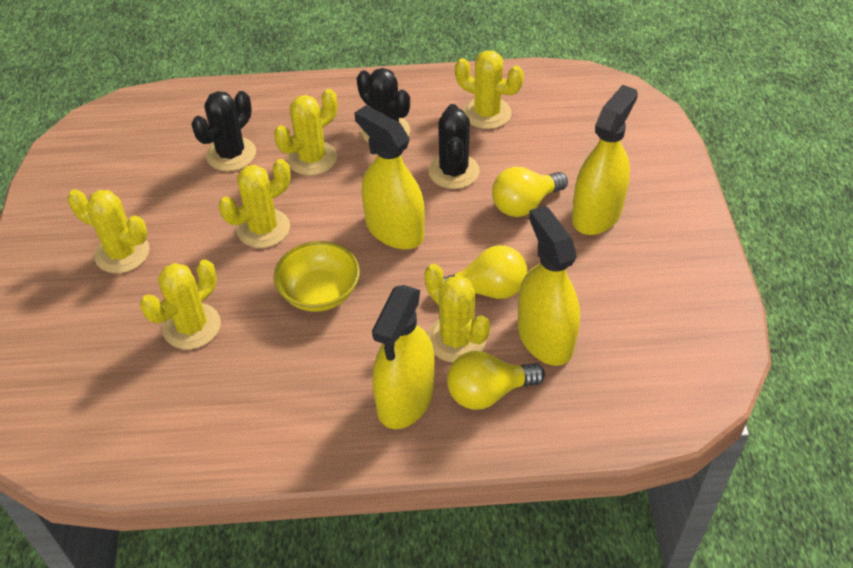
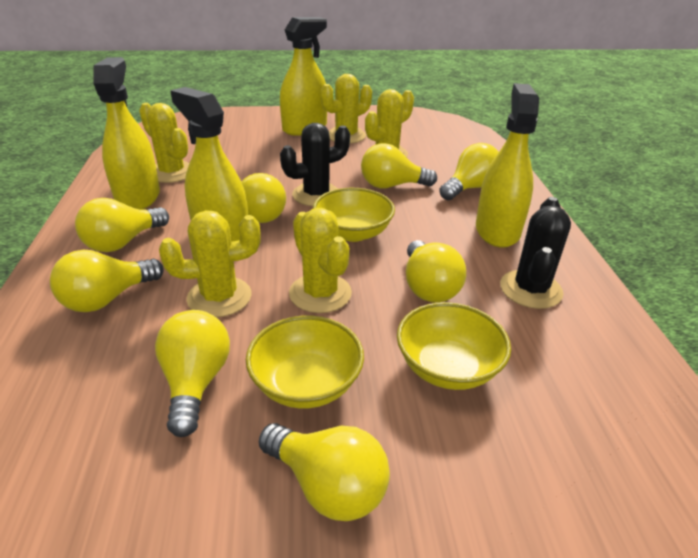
black cactus: [191,91,256,171] [357,68,410,143] [428,104,480,189] = 3 -> [280,123,350,206] [500,197,571,309] = 2
yellow bowl: [274,241,360,312] = 1 -> [246,315,364,409] [313,188,395,242] [397,302,511,390] = 3
yellow cactus: [68,190,150,273] [140,259,221,349] [219,159,291,248] [274,89,337,176] [424,264,490,363] [455,50,524,129] = 6 -> [139,103,189,183] [159,210,261,317] [289,208,352,313] [321,74,372,143] [365,89,414,157] = 5
yellow light bulb: [443,245,528,299] [447,351,545,410] [492,167,568,217] = 3 -> [50,250,164,312] [75,198,169,252] [155,310,230,437] [241,173,286,223] [259,423,390,521] [361,143,437,188] [406,240,466,303] [439,143,499,200] = 8

